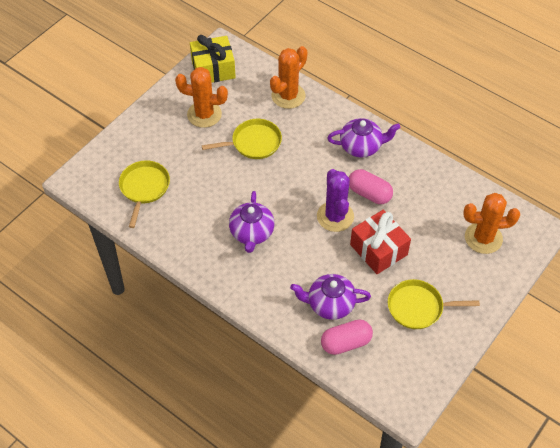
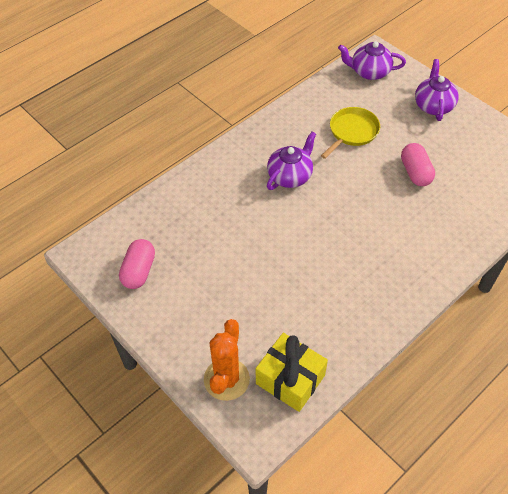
orange cactus: [175,67,228,128] [270,46,307,109] [463,193,520,254] = 3 -> [204,319,250,401] = 1
purple cactus: [317,169,354,232] = 1 -> none = 0
red gift: [350,210,411,274] = 1 -> none = 0
yellow pan: [119,160,170,228] [202,119,282,159] [388,279,480,329] = 3 -> [321,107,380,159] = 1

